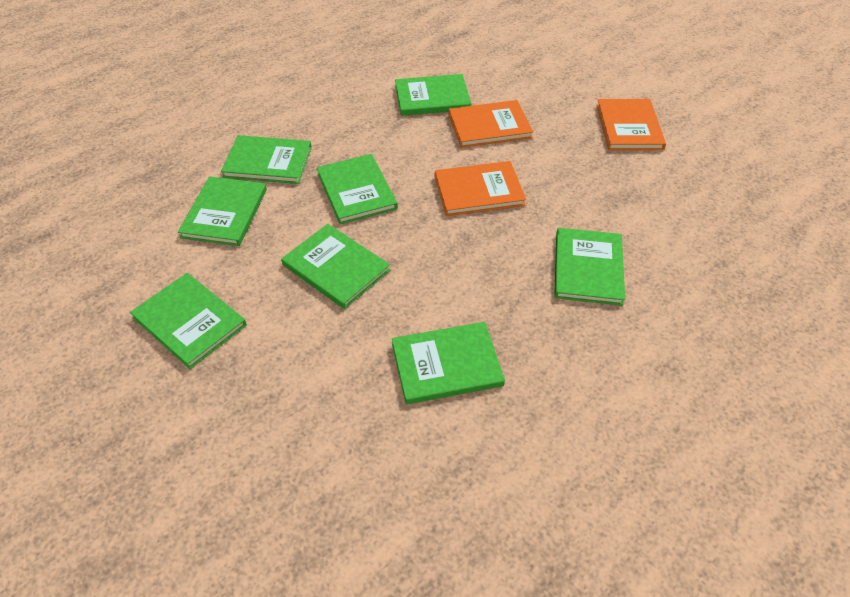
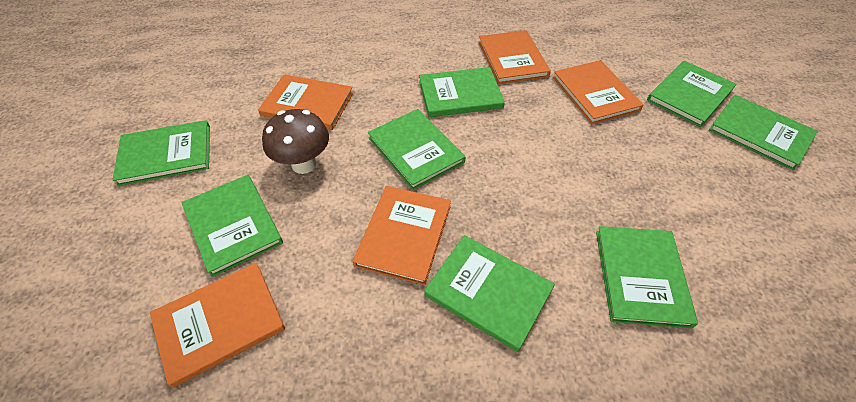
brown mushroom: none = 0 -> [262,109,329,174] = 1
orange book: [435,161,526,216] [449,100,533,148] [597,99,666,150] = 3 -> [150,263,285,388] [258,74,353,130] [353,186,451,285] [479,30,551,84] [553,60,644,124] = 5

